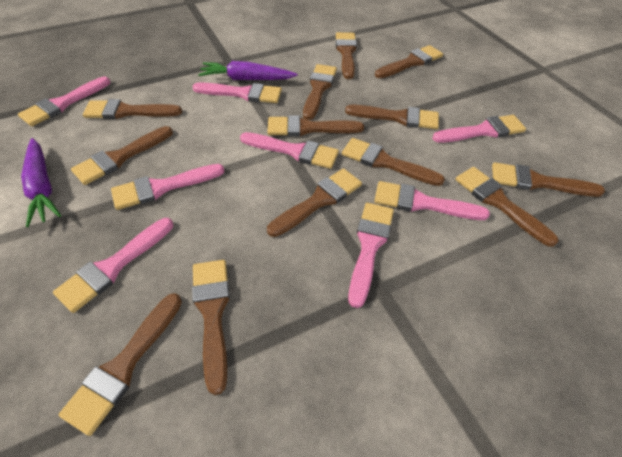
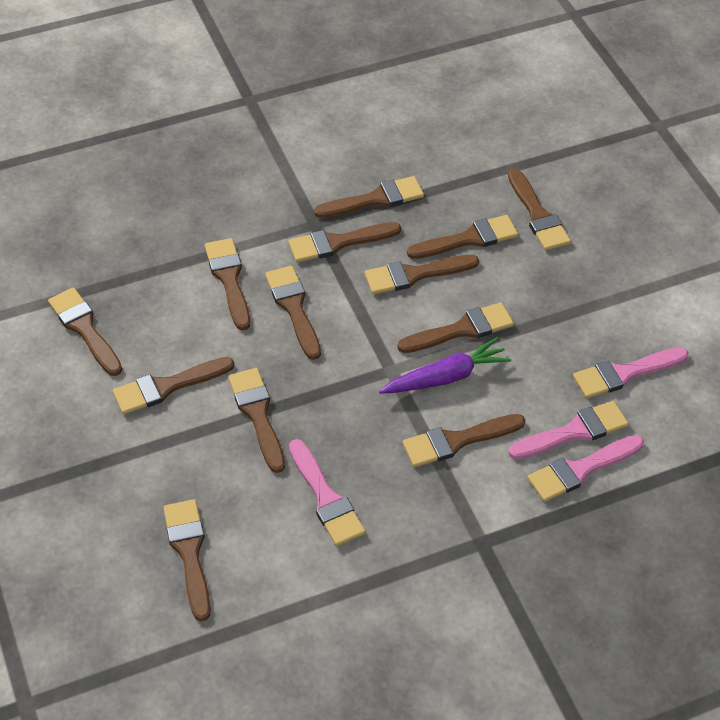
pink brush: [18,77,110,126] [53,218,173,313] [111,164,224,210] [192,82,282,103] [240,132,339,169] [348,203,394,308] [374,181,490,220] [432,115,526,143] = 8 -> [289,439,366,546] [508,401,629,459] [527,435,644,502] [573,347,689,398] = 4
purple carrot: [21,138,61,227] [198,61,297,80] = 2 -> [379,337,511,394] = 1

